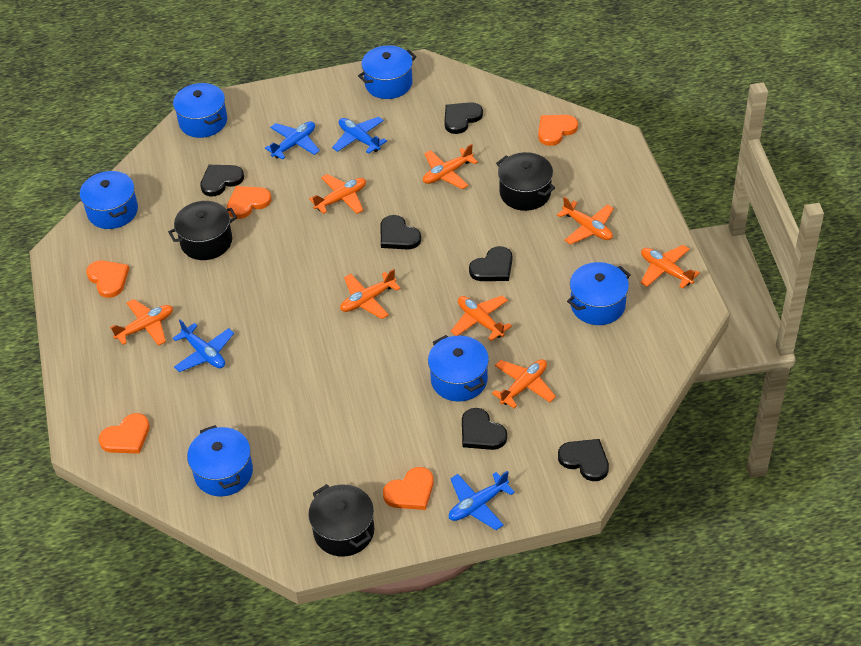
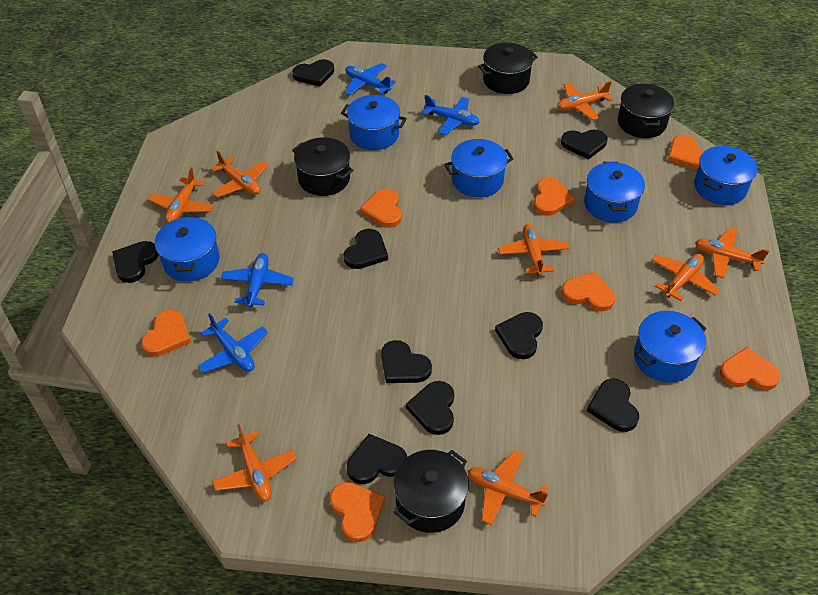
black heart: [200,165,244,197] [381,215,421,249] [444,102,483,134] [462,408,507,450] [469,246,512,281] [558,439,609,481] = 6 -> [112,241,158,283] [292,59,334,87] [344,229,388,269] [347,434,407,484] [381,340,432,383] [406,381,454,435] [495,312,543,359] [561,129,607,159] [587,379,639,432] = 9
black pot: [168,201,237,260] [308,484,374,557] [496,152,555,211] = 3 -> [292,137,353,196] [393,450,469,533] [478,43,538,94] [618,84,674,138] = 4
orange heart: [86,260,129,298] [99,413,150,454] [227,186,272,219] [383,467,434,510] [538,115,578,146] = 5 -> [141,309,191,357] [330,482,385,542] [360,189,402,228] [533,178,575,216] [561,272,615,311] [668,135,704,169] [720,347,780,390] = 7

